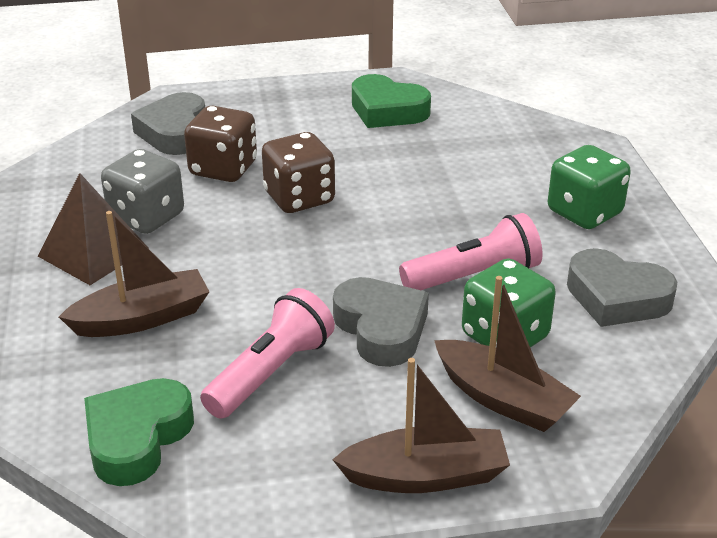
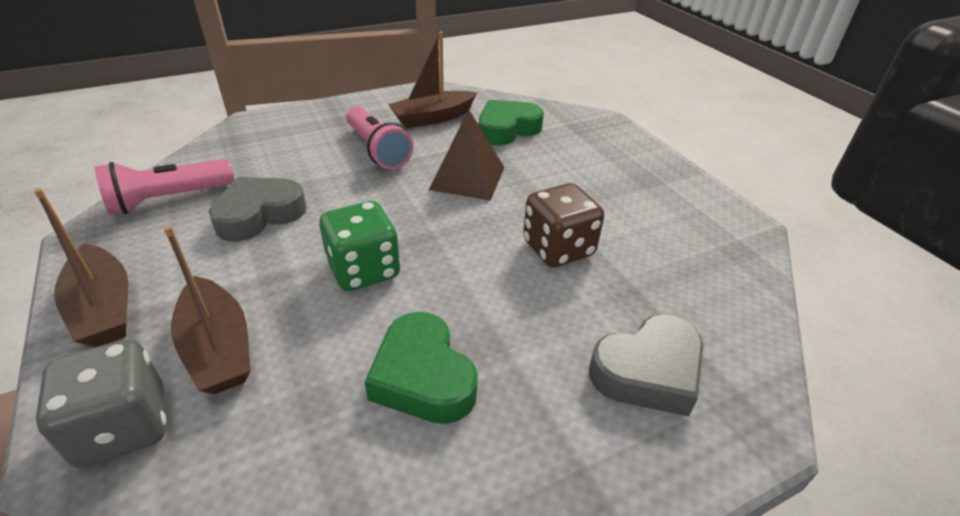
brown dice: [184,106,257,182] [262,132,335,213] = 2 -> [523,183,604,267] = 1
green dice: [462,258,556,347] [548,145,631,229] = 2 -> [319,201,401,291] = 1
grey heart: [131,92,205,155] [333,277,429,367] [567,248,677,327] = 3 -> [209,177,307,242] [589,314,703,416] = 2

